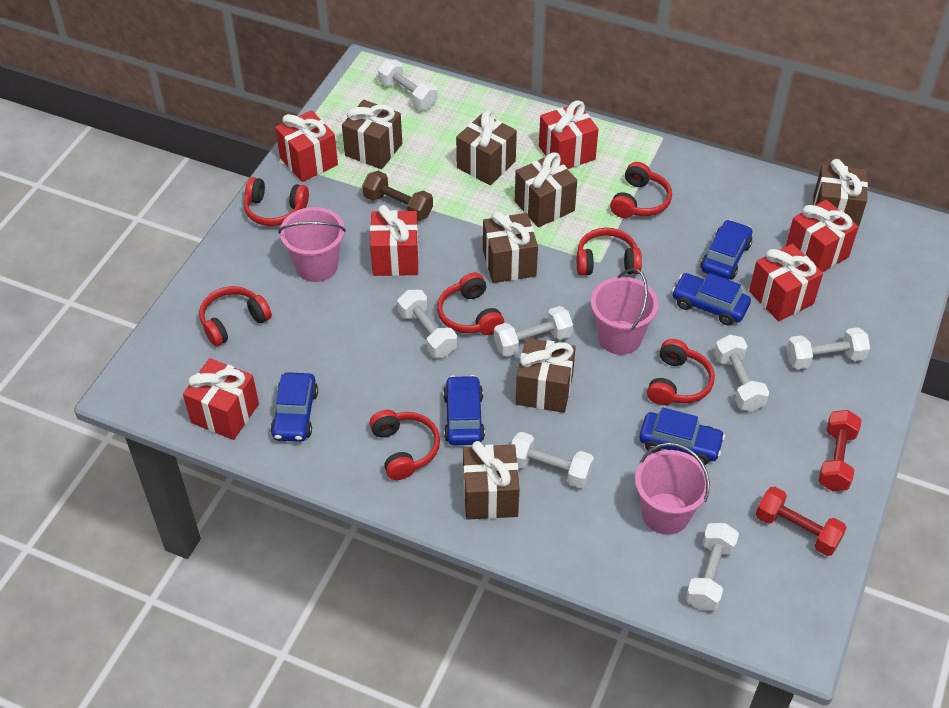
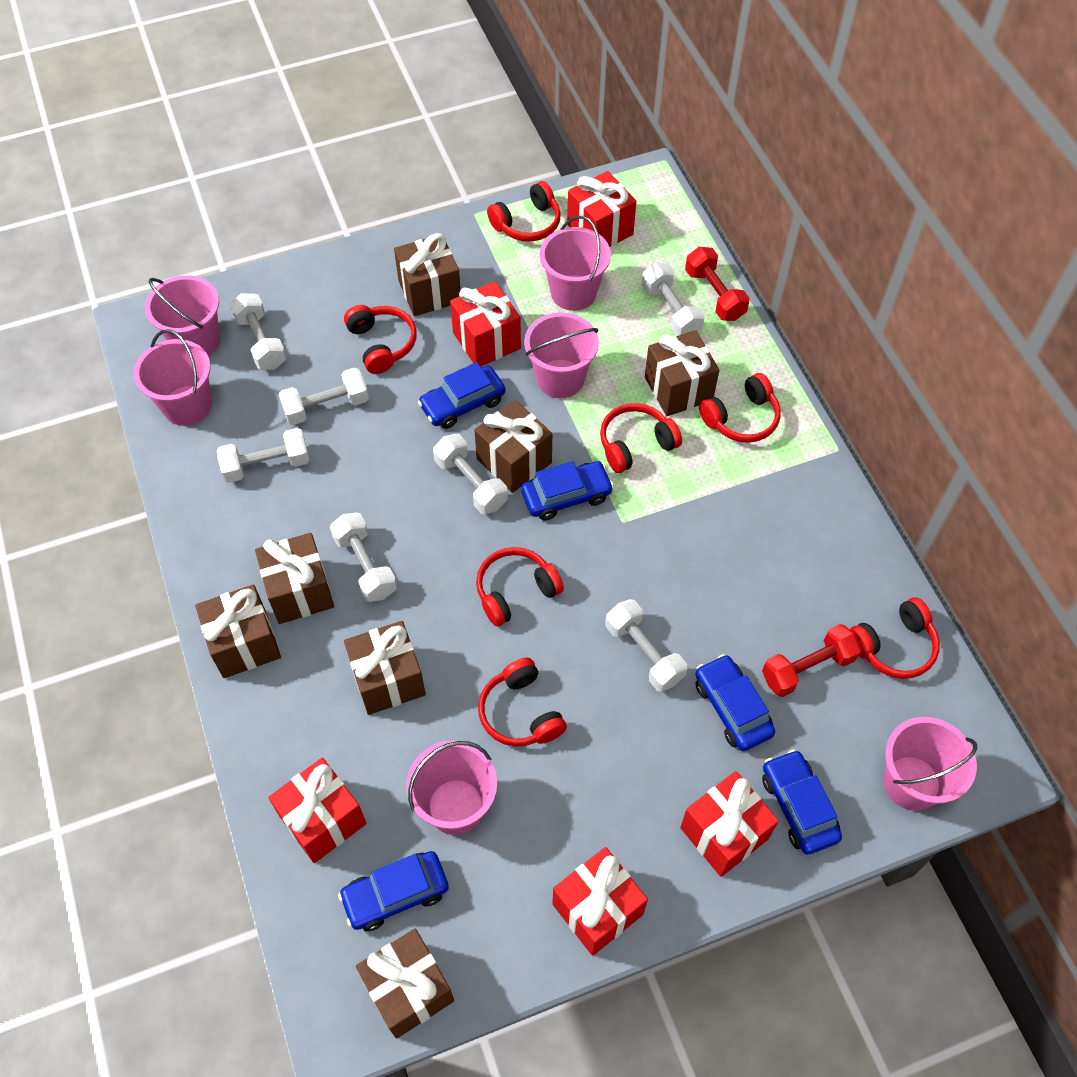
brown dumbbell: [362,171,433,221] = 1 -> none = 0
pink bucket: [278,207,346,282] [591,268,659,355] [635,443,710,535] = 3 -> [134,329,212,426] [145,275,220,356] [406,740,497,835] [524,312,599,398] [540,216,611,311] [883,717,977,811] = 6
red gift: [183,358,259,440] [275,110,338,182] [370,205,419,276] [539,100,598,169] [749,244,823,322] [786,199,859,272] = 6 -> [268,758,366,863] [450,281,521,367] [552,847,648,956] [567,171,637,247] [680,771,779,877] = 5

